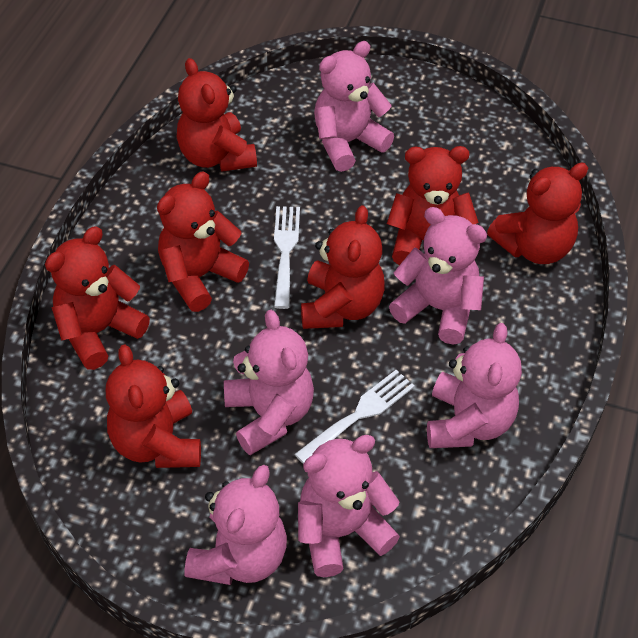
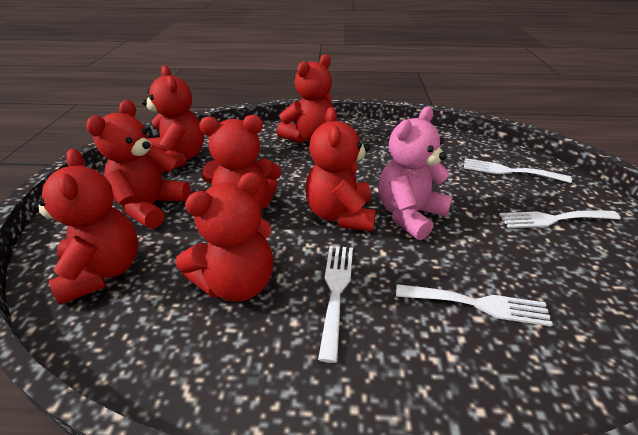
pink teddy bear: [184,465,287,585] [224,310,314,455] [298,435,400,577] [314,41,394,172] [389,207,487,345] [427,323,522,448] = 6 -> [378,106,453,240] = 1
white fork: [274,206,300,309] [294,370,415,464] = 2 -> [318,246,353,363] [396,284,553,327] [464,158,572,183] [499,211,621,228] = 4

